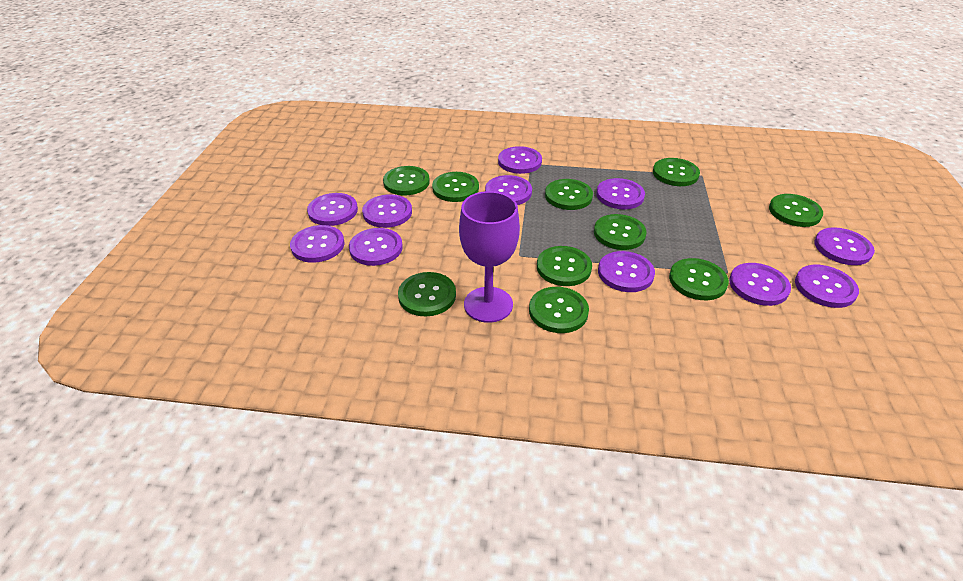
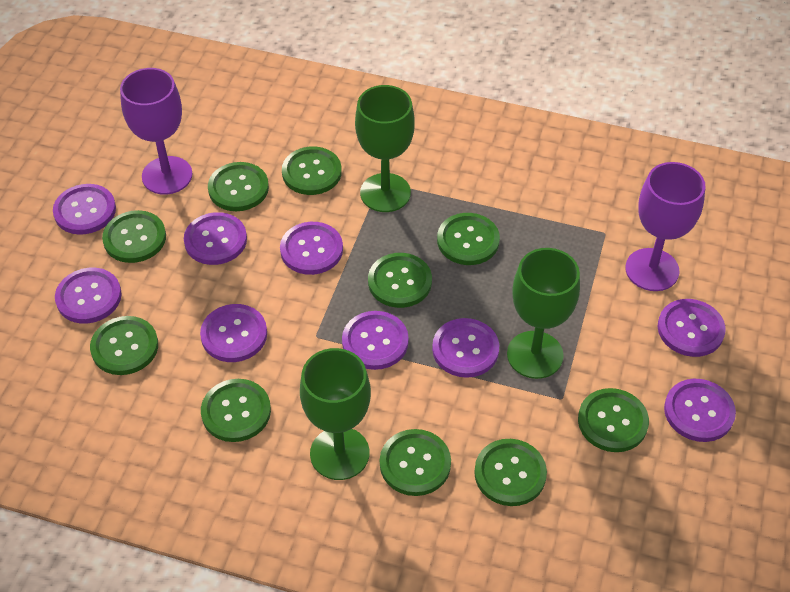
green goblet: none = 0 -> [300,348,371,480] [355,85,415,212] [507,248,580,379] = 3
purple button: [290,225,345,263] [307,193,358,226] [349,228,403,266] [362,194,412,228] [485,175,532,205] [498,146,542,174] [596,178,645,209] [598,251,655,292] [729,263,791,306] [795,265,859,308] [814,227,875,265] = 11 -> [53,184,116,235] [55,268,122,323] [184,212,247,265] [200,304,267,362] [280,222,343,275] [342,311,409,370] [432,318,499,378] [658,299,726,357] [664,379,736,442] = 9
purple goblet: [459,191,520,323] = 1 -> [120,68,192,195] [625,162,706,291] = 2

